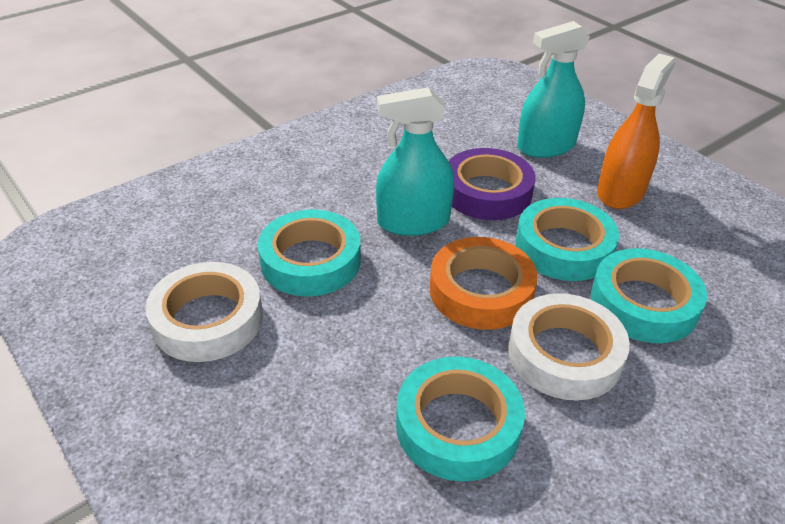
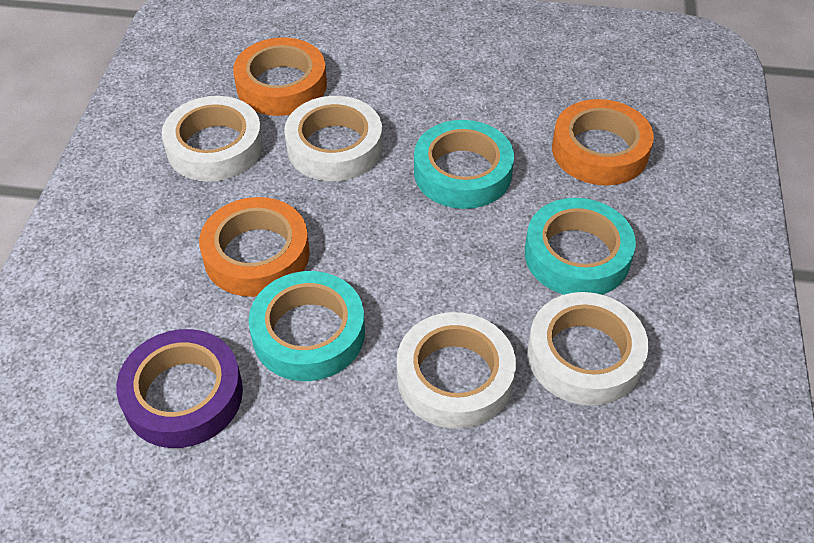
orange spray bottle: [597,53,676,209] = 1 -> none = 0
orange tape: [430,237,538,330] = 1 -> [199,197,310,297] [233,37,327,116] [552,99,654,185] = 3
turquoise spray bottle: [376,87,454,236] [517,21,590,158] = 2 -> none = 0
turquoise tape: [258,210,361,296] [396,356,525,482] [515,198,619,281] [590,248,707,343] = 4 -> [249,271,365,381] [414,120,514,209] [525,198,636,295] = 3
white tape: [145,262,263,362] [508,293,630,401] = 2 -> [162,96,263,182] [284,96,382,181] [397,312,516,429] [527,292,649,406] = 4

